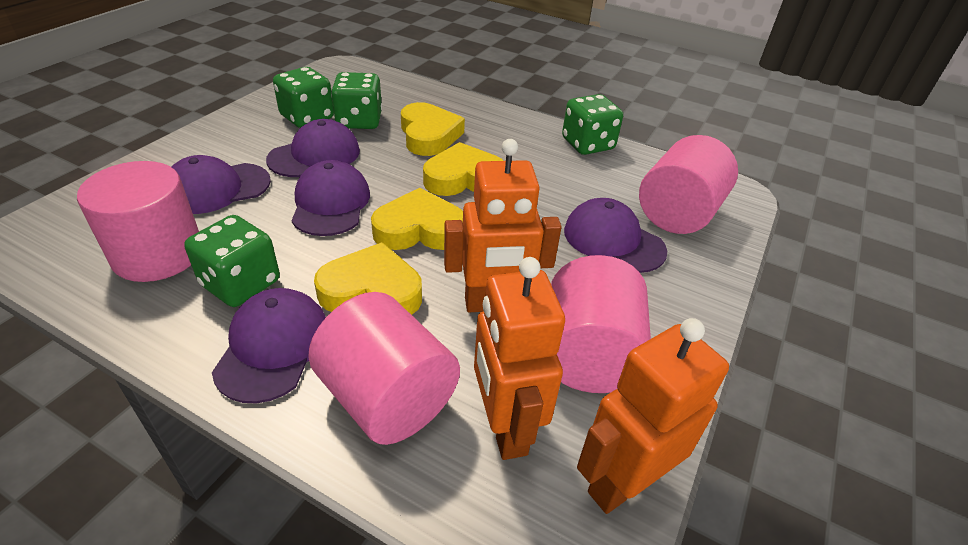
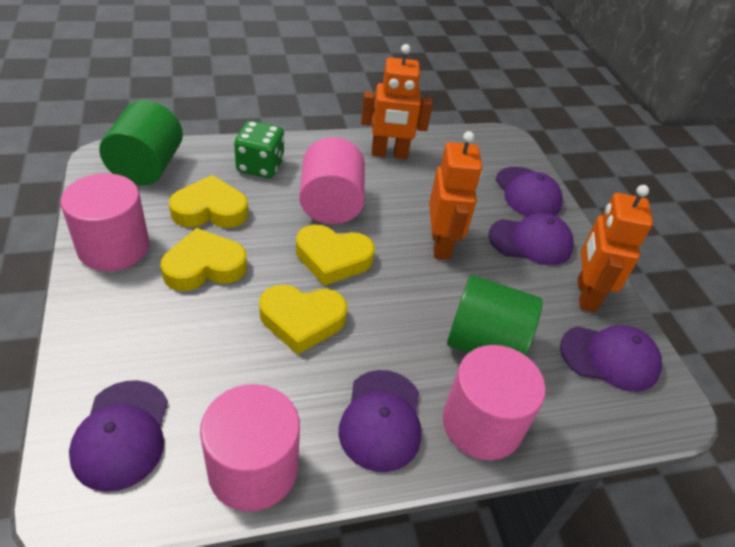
green cylinder: none = 0 -> [99,100,183,185] [447,275,543,356] = 2
green dice: [184,215,280,307] [273,67,334,128] [331,72,382,129] [562,94,623,155] = 4 -> [234,121,284,178] = 1

